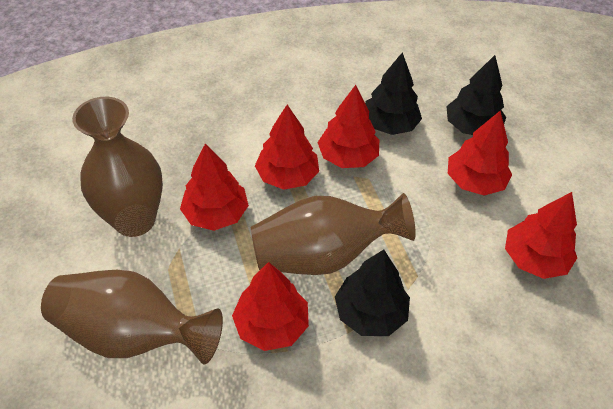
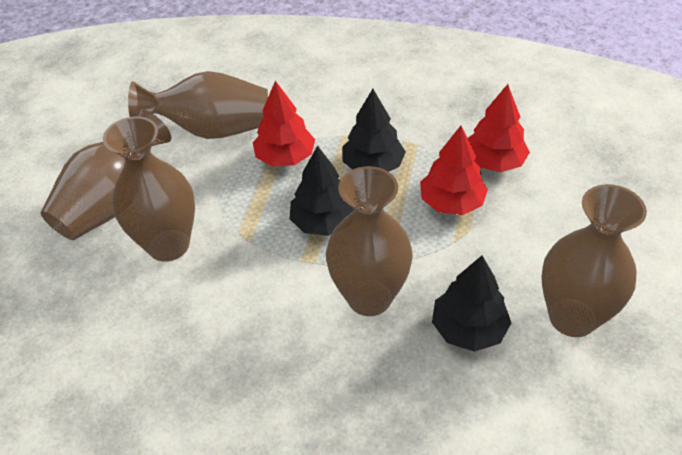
brown vase: [41,270,223,364] [72,97,163,237] [251,193,416,275] = 3 -> [41,110,171,240] [103,116,195,262] [128,71,268,139] [326,166,413,316] [541,184,647,337] = 5
red tree: [180,143,249,231] [232,262,309,351] [255,105,319,190] [318,85,379,168] [448,111,512,196] [505,192,577,279] = 6 -> [253,81,315,166] [420,126,488,215] [468,84,530,172] = 3

